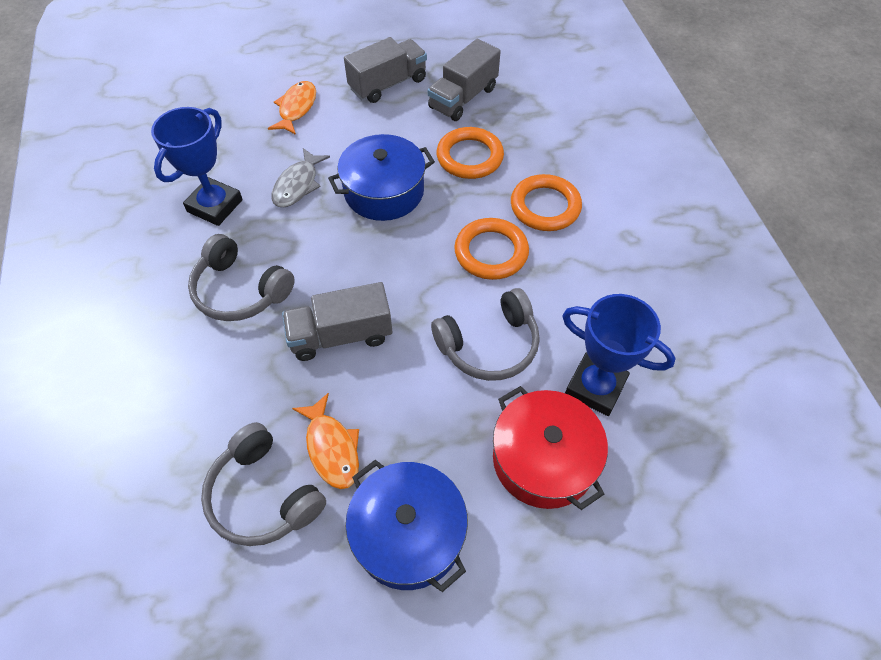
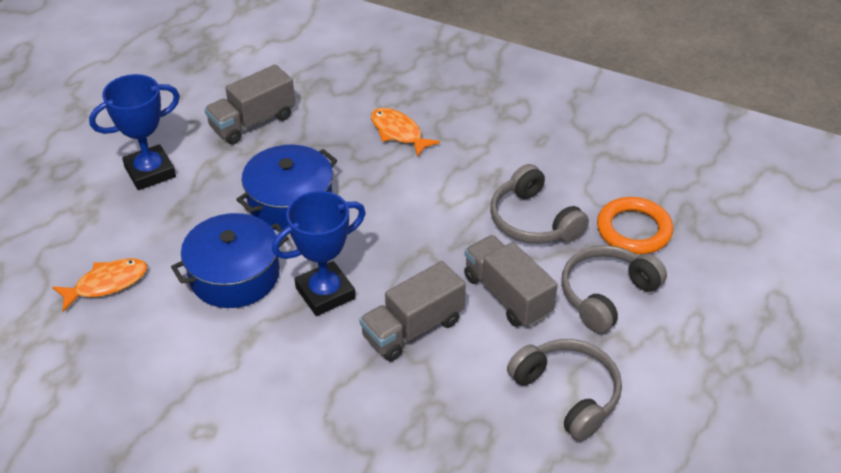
grey fish: [271,148,330,207] = 1 -> none = 0
orange ring: [436,127,504,179] [454,218,529,280] [511,174,582,231] = 3 -> [597,197,673,254] = 1
red pot: [493,386,608,510] = 1 -> none = 0

